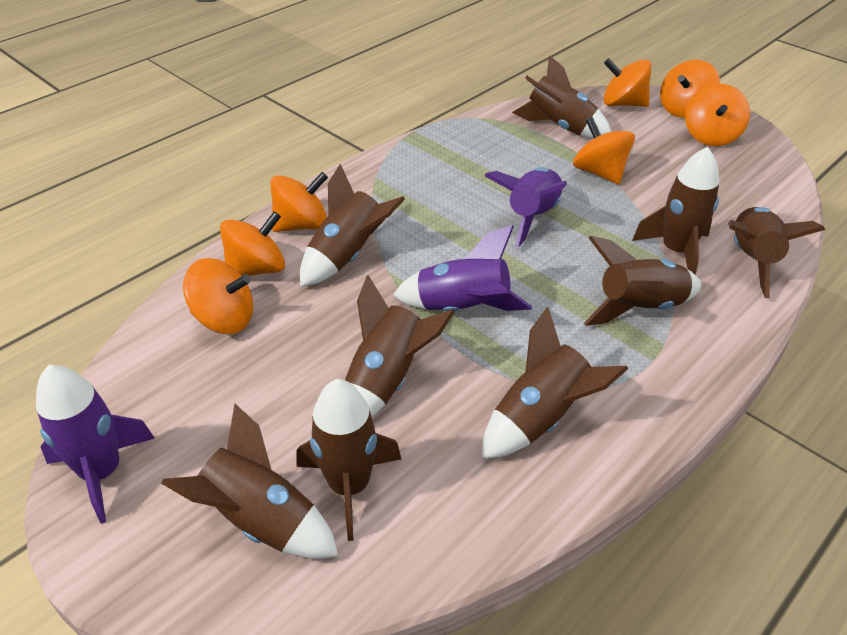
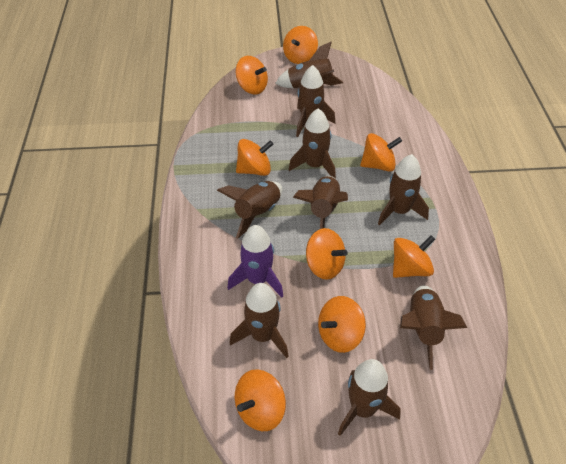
orange spinning top: [183,258,253,334] [220,211,285,276] [270,172,328,232] [573,117,635,184] [603,58,652,107] [660,60,720,118] [685,84,750,146] = 7 -> [235,369,286,431] [236,56,268,94] [236,139,273,176] [283,26,318,64] [306,228,348,280] [318,296,366,353] [360,133,402,172] [393,235,435,278] = 8
purple rocket: [36,365,155,524] [393,225,532,311] [485,167,567,248] = 3 -> [228,225,283,298] = 1

